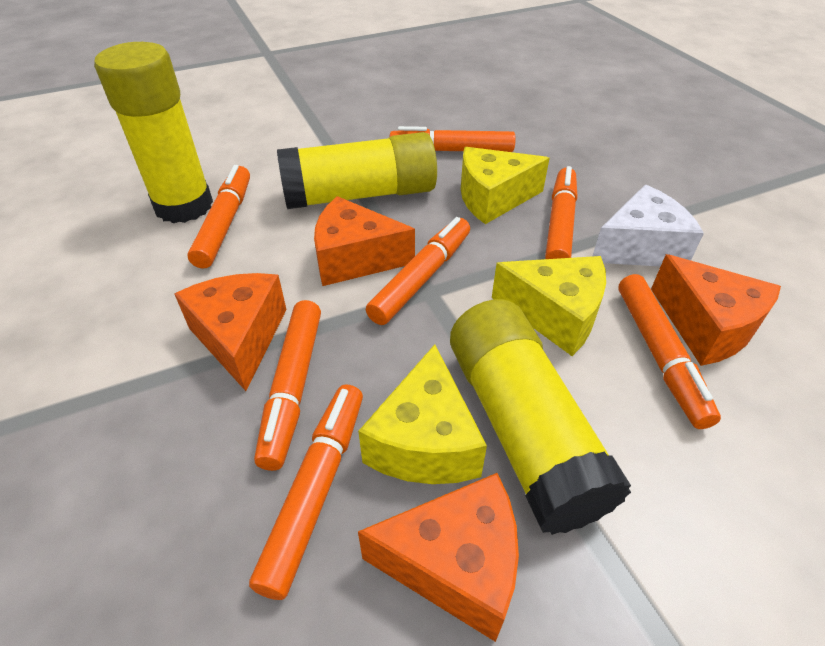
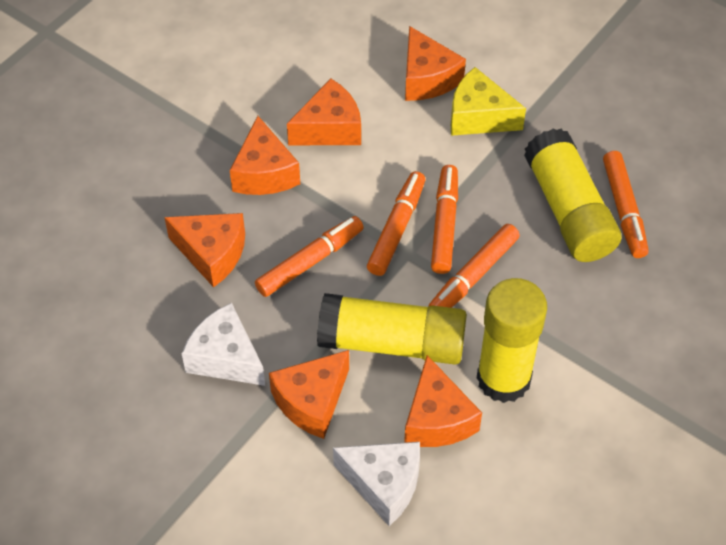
orange cheese: [175,273,287,391] [314,196,415,286] [358,473,519,642] [651,254,781,366] = 4 -> [164,213,245,288] [230,116,300,195] [269,350,349,439] [287,78,361,145] [404,355,482,447] [405,26,466,101] = 6
orange marker: [187,165,250,269] [249,384,363,600] [254,300,321,471] [366,217,470,325] [390,126,516,152] [545,166,577,259] [618,274,721,429] = 7 -> [255,216,364,297] [367,171,425,276] [429,224,520,308] [431,165,458,274] [603,151,649,258] = 5
white cheese: [593,185,704,267] = 1 -> [182,303,265,386] [333,442,420,526] = 2
yellow cheese: [358,344,487,484] [461,147,550,224] [492,256,606,356] = 3 -> [451,67,526,136] = 1

